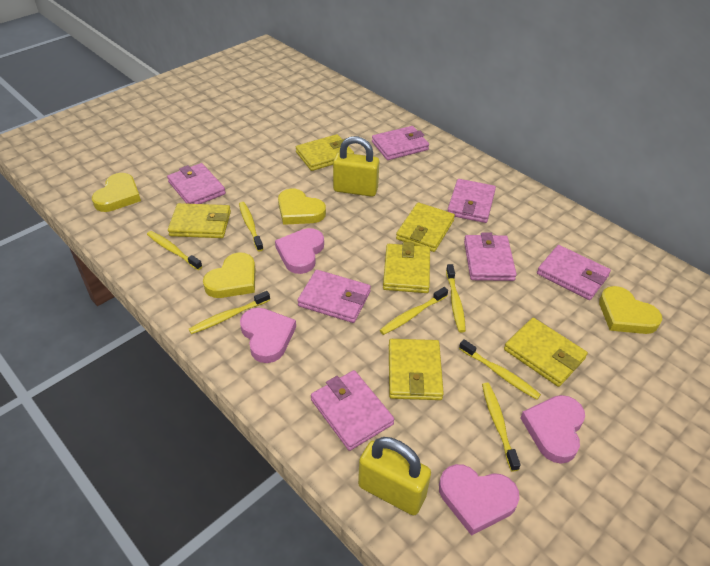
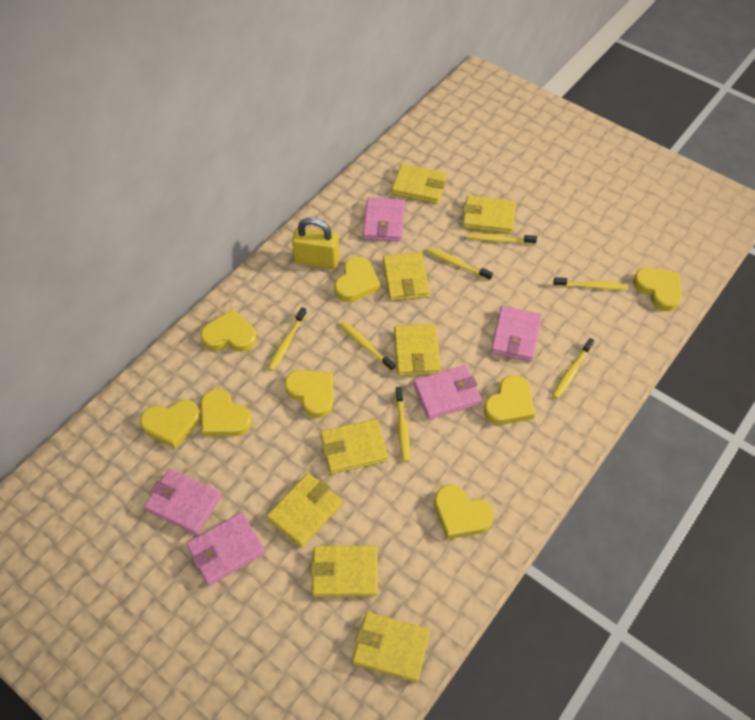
pink heart: [240,308,296,363] [275,228,324,274] [439,464,520,536] [520,395,585,464] = 4 -> none = 0
pink wallet: [167,163,226,204] [297,270,371,323] [311,370,394,451] [372,126,429,160] [447,179,496,223] [464,232,517,281] [537,245,611,300] = 7 -> [144,469,221,535] [186,512,265,586] [363,197,405,242] [413,365,482,419] [491,306,542,362] = 5
yellow heart: [92,173,141,212] [203,252,255,298] [278,188,326,225] [599,286,662,334] = 4 -> [140,400,201,449] [201,309,257,352] [201,389,252,436] [285,370,333,418] [334,256,380,302] [434,485,494,539] [484,375,535,425] [633,267,682,311] = 8
yellow padlock: [333,136,379,197] [358,437,431,516] = 2 -> [292,217,340,269] = 1
yellow wallet: [168,203,231,238] [296,134,354,171] [383,242,430,293] [389,339,444,400] [396,202,455,252] [504,318,588,387] = 6 -> [267,473,342,547] [311,545,378,597] [320,419,388,474] [352,612,430,682] [383,252,430,301] [391,164,447,204] [394,324,441,376] [462,195,516,234] = 8

